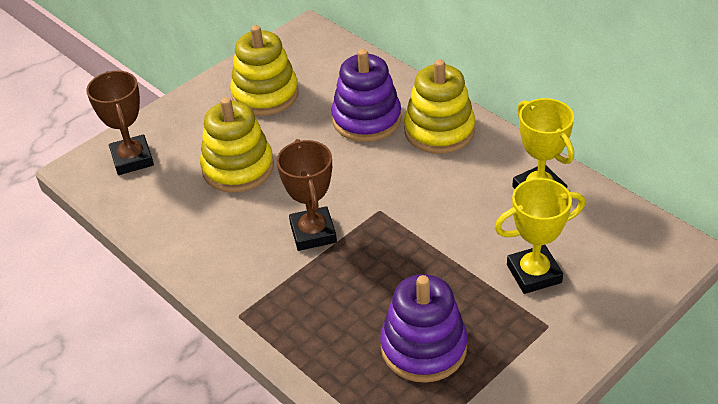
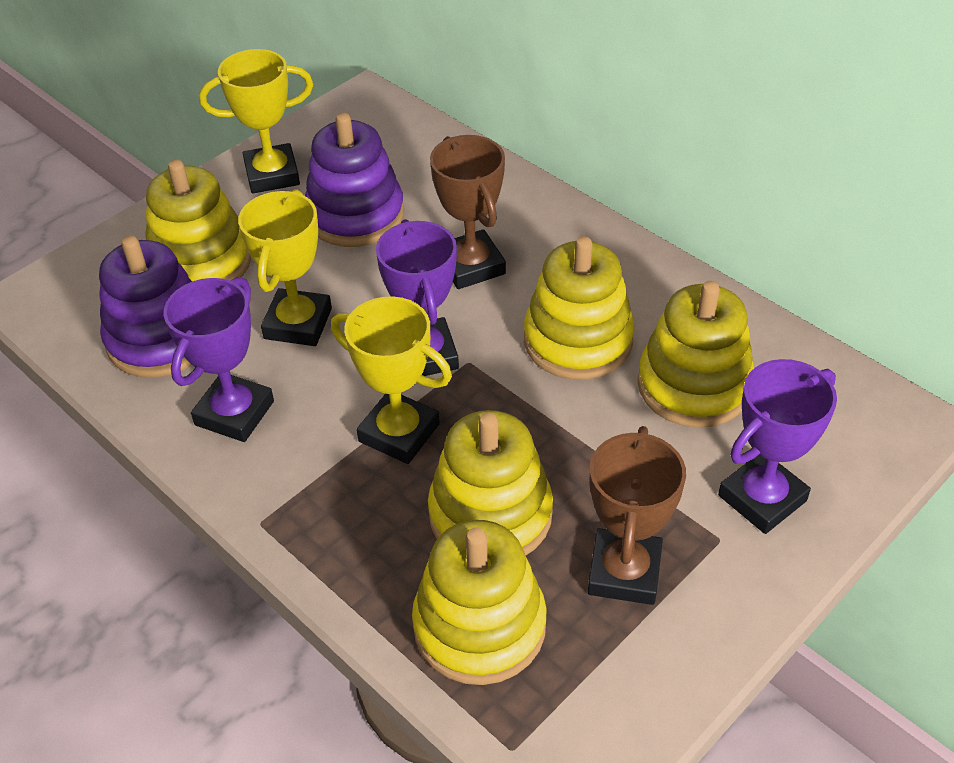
purple trophy: none = 0 -> [164,277,274,442] [376,219,459,376] [718,359,837,534] = 3
yellow stacking toy: [200,97,274,193] [230,25,299,116] [404,59,475,154] = 3 -> [145,159,252,281] [412,520,547,685] [428,410,553,556] [524,236,635,380] [637,281,754,428] = 5
yellow trophy: [495,178,585,294] [512,98,574,189] = 2 -> [199,49,313,194] [238,189,332,346] [331,296,452,464] = 3

